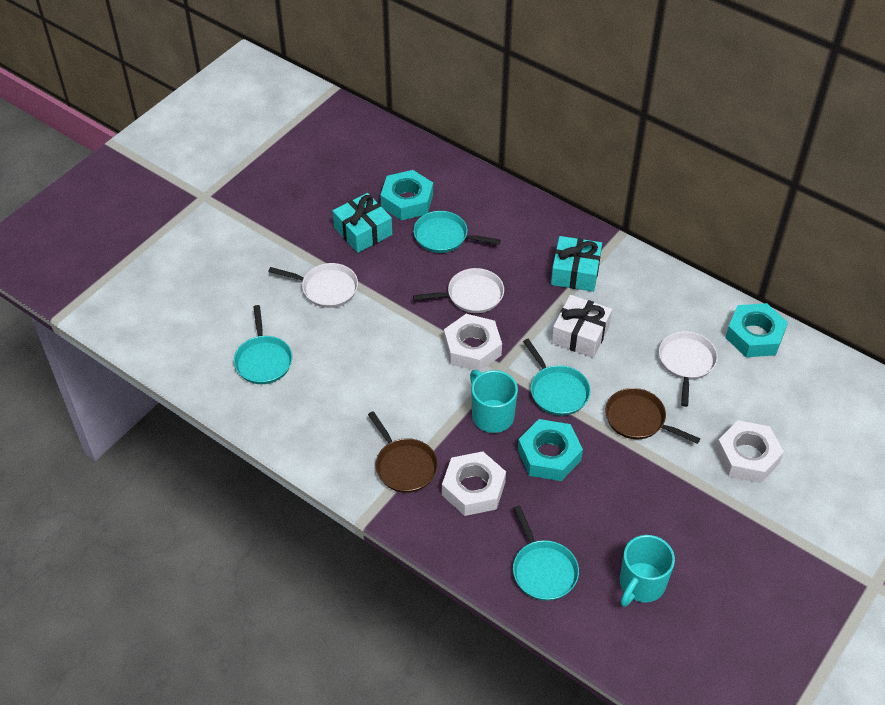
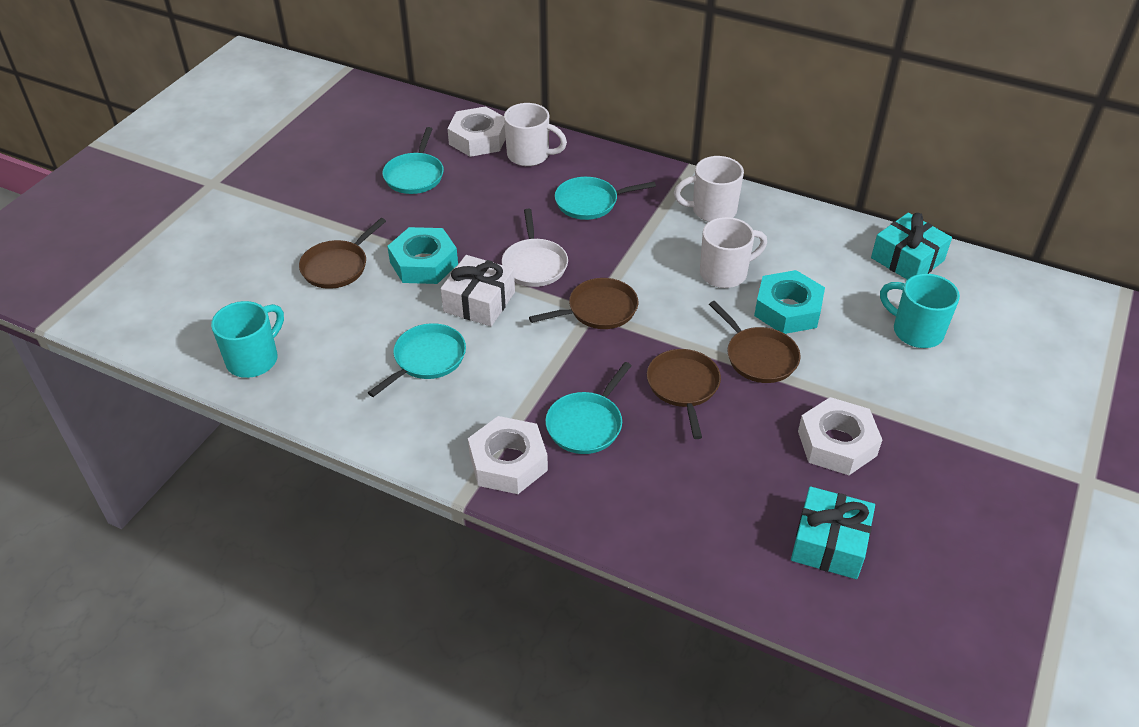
brown pan: [368,411,438,493] [605,388,700,444] = 2 -> [299,218,386,289] [529,278,638,329] [647,349,721,439] [709,301,801,383] = 4
turquoise nut: [380,170,433,220] [518,419,583,481] [725,303,788,357] = 3 -> [387,227,458,284] [754,270,825,334] = 2
white mug: none = 0 -> [504,103,567,166] [674,156,744,222] [700,217,767,288] = 3
white pan: [269,263,358,308] [413,268,504,313] [659,331,718,407] = 3 -> [502,209,568,287] = 1

